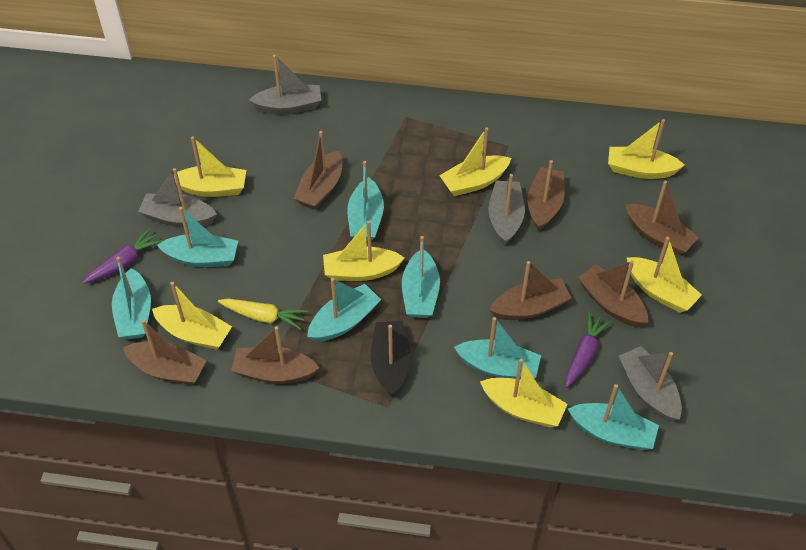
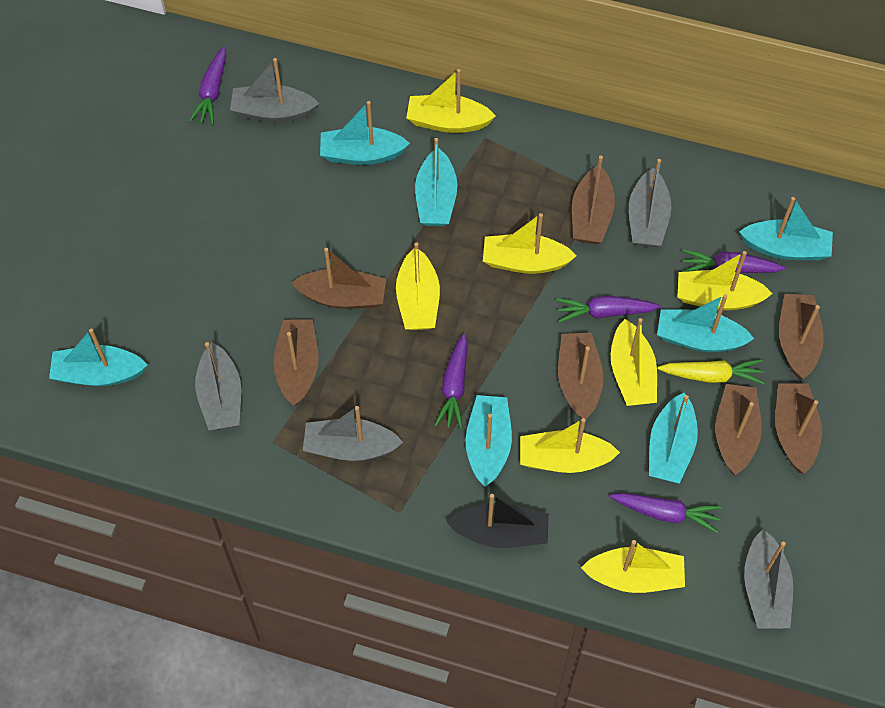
grey boat: [138,168,217,228] [249,55,322,115] [488,174,525,245] [619,346,682,422] = 4 -> [195,342,241,430] [230,58,319,123] [303,406,403,461] [629,159,672,248] [744,529,793,629] = 5
purple carrot: [83,228,163,284] [565,312,612,388] = 2 -> [189,47,226,125] [434,333,468,430] [556,296,661,322] [610,493,722,533] [683,249,786,273] = 5

